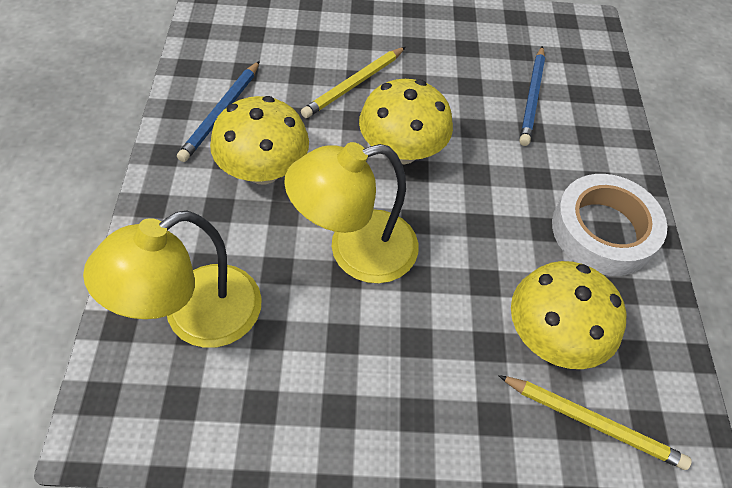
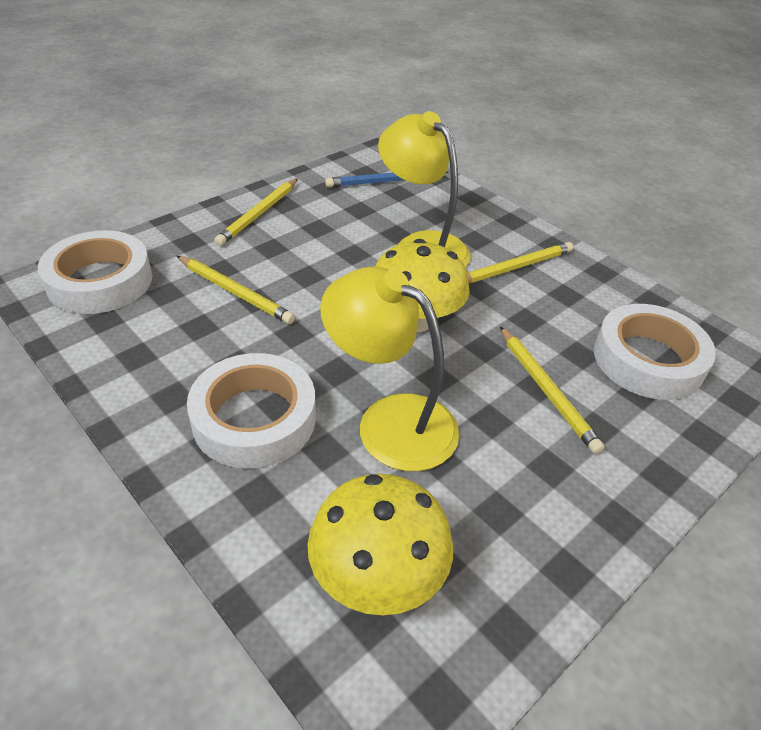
blue pencil: [177,61,260,162] [520,46,545,146] = 2 -> [325,171,448,188] = 1
white tape: [552,174,667,276] = 1 -> [38,230,152,314] [187,353,316,469] [594,304,716,400] = 3
yellow mushroom: [210,96,309,184] [359,79,453,165] [511,261,627,369] = 3 -> [307,474,453,615] [375,239,470,332] = 2
yellow pencil: [301,47,406,118] [498,375,692,470] = 2 -> [177,256,295,324] [214,179,298,246] [467,242,573,283] [500,326,605,454] = 4

